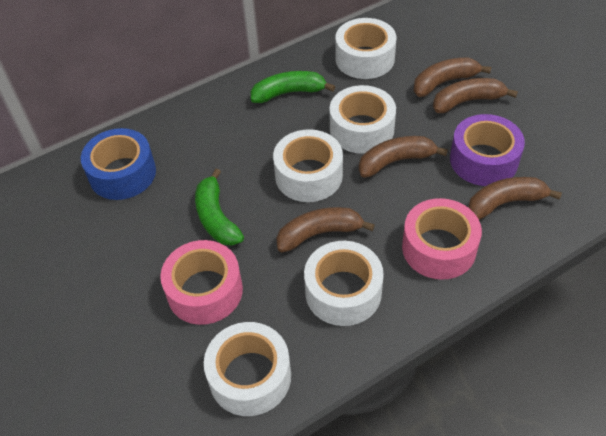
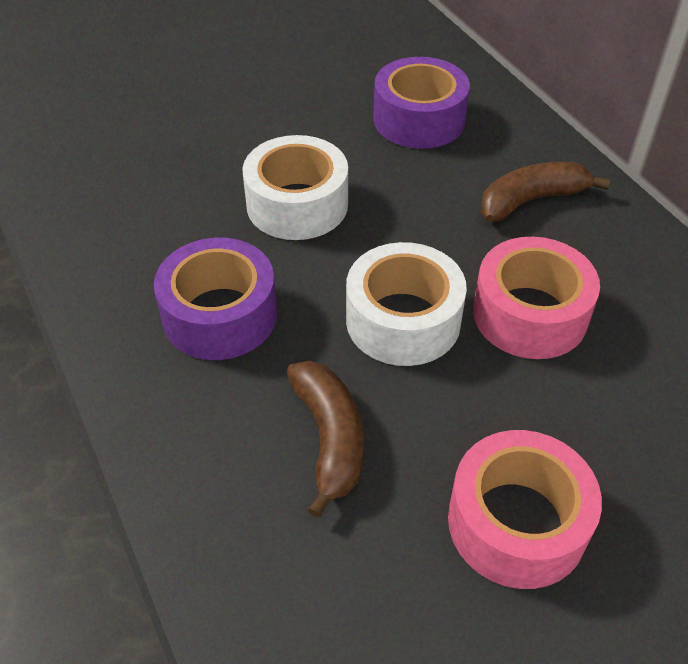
blue tape: [81,128,156,200] = 1 -> none = 0
brown banana: [276,207,375,252] [359,136,448,178] [414,57,491,97] [433,78,518,113] [468,177,562,220] = 5 -> [287,361,364,518] [480,162,610,222] = 2
green banana: [195,169,244,246] [251,71,335,103] = 2 -> none = 0
purple tape: [450,114,525,186] = 1 -> [154,238,277,360] [373,57,470,149] = 2
white tape: [204,322,291,416] [273,129,343,202] [304,241,384,326] [330,85,396,154] [335,18,396,79] = 5 -> [243,135,348,240] [346,242,467,366] = 2

